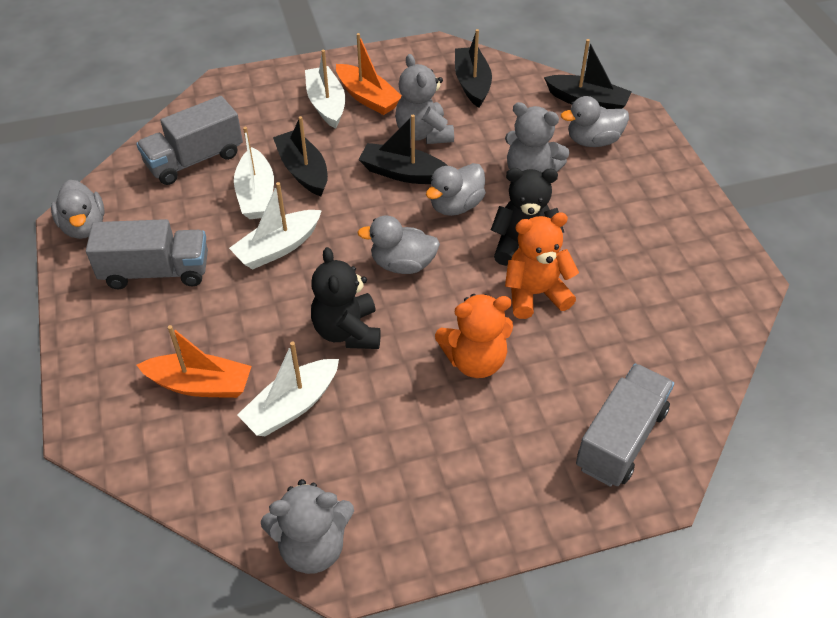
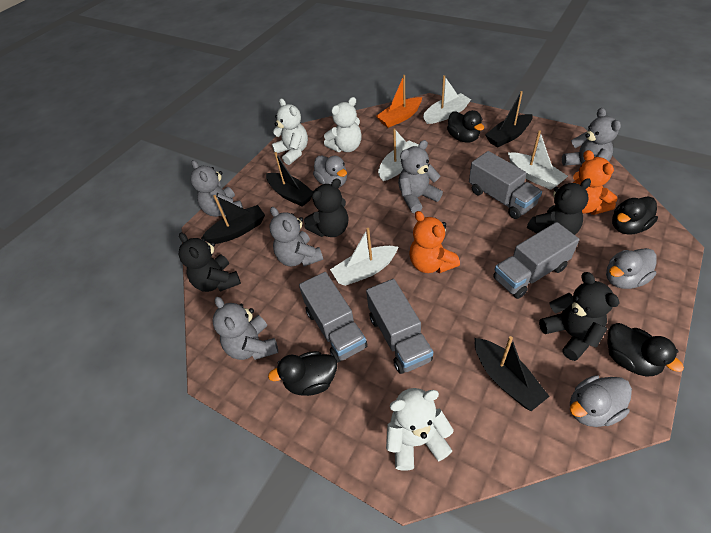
black duck: none = 0 -> [268,351,337,396] [447,110,484,143] [607,323,684,377] [612,196,658,235] = 4
black teddy bear: [311,247,381,349] [491,168,564,266] = 2 -> [179,233,241,292] [304,178,348,237] [527,178,591,235] [539,272,619,361] = 4
grey duck: [51,180,105,239] [357,216,440,274] [426,163,486,216] [561,96,629,147] = 4 -> [313,156,347,187] [570,375,632,427] [606,248,656,289] = 3
grey teddy bear: [261,479,354,574] [395,54,454,144] [505,102,570,172] = 3 -> [190,160,243,217] [212,297,278,360] [269,207,323,267] [398,140,443,213] [562,108,621,172] = 5
grey truck: [86,219,208,289] [136,96,243,185] [576,364,674,487] = 3 -> [299,272,368,363] [366,279,433,374] [469,151,542,219] [493,222,579,299] = 4
orange boat: [137,325,252,398] [336,33,402,115] = 2 -> [376,75,422,128] = 1
white teddy bear: none = 0 -> [272,98,308,165] [324,97,362,152] [386,388,454,471] = 3

